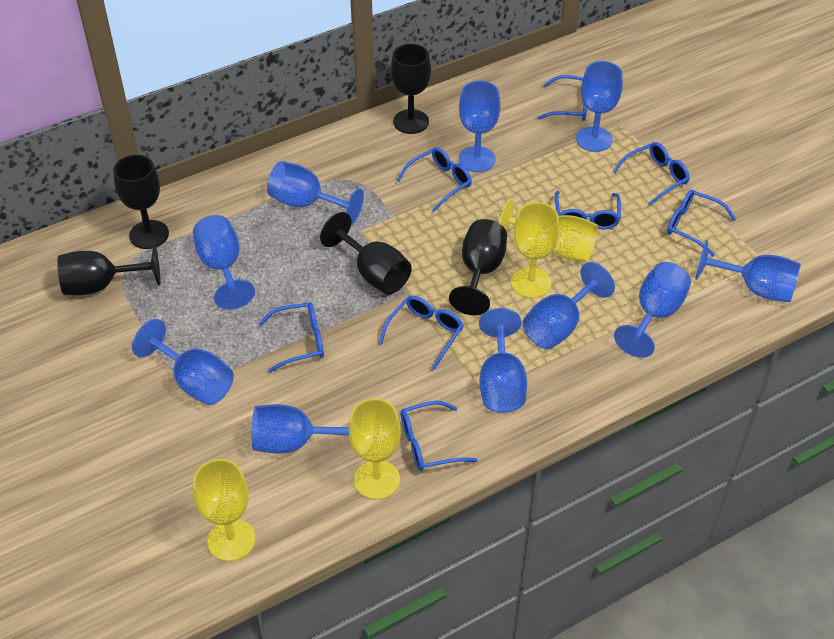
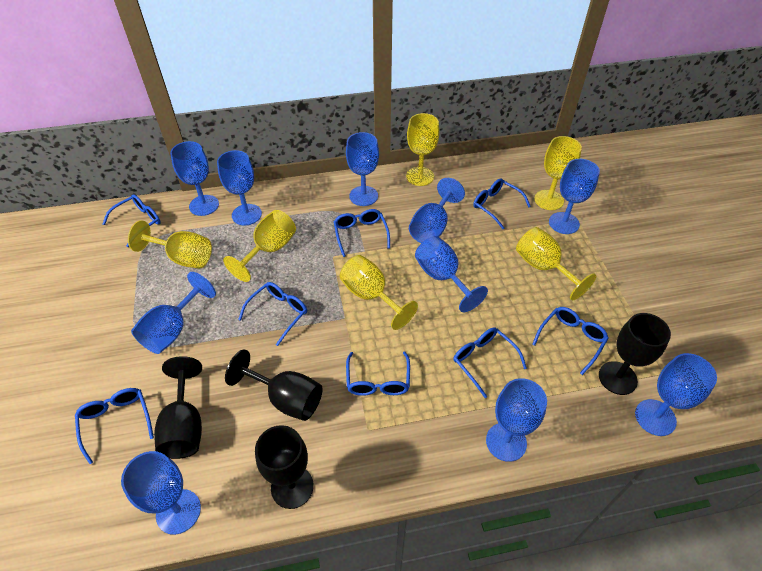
black goblet: [58,245,160,295] [113,155,169,249] [320,212,412,294] [391,44,431,134] [449,219,507,315] = 5 -> [154,356,202,459] [225,349,323,421] [255,425,314,509] [599,313,671,395] = 4
yellow goblet: [193,459,255,562] [349,398,401,500] [499,199,598,262] [511,202,559,298] = 4 -> [128,220,212,269] [223,210,296,282] [340,255,418,330] [406,113,439,186] [516,227,596,300] [534,136,582,210] = 6

